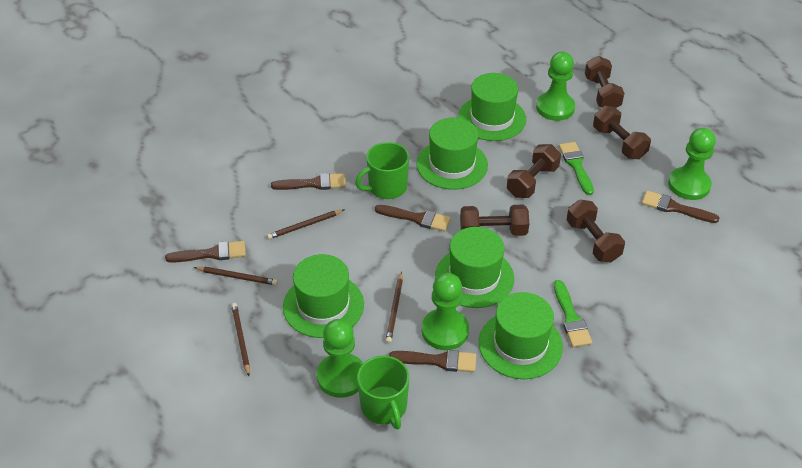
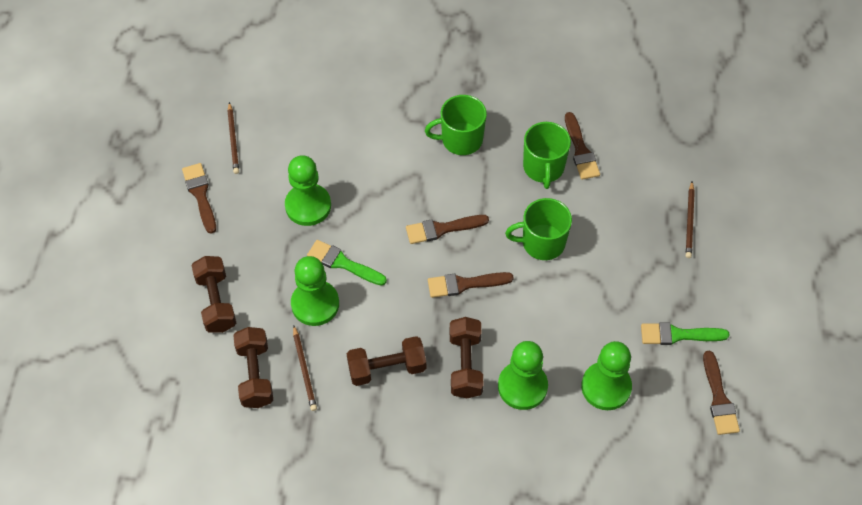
brown dumbbell: [460,205,529,236] [507,144,561,198] [567,199,625,262] [585,56,625,108] [593,106,651,159] = 5 -> [192,256,236,333] [233,327,273,408] [346,336,426,386] [450,317,484,398] = 4
brown pencil: [194,267,278,285] [231,303,250,376] [267,210,344,239] [385,272,403,343] = 4 -> [227,102,239,174] [293,326,317,411] [686,182,695,258] = 3
green hat: [283,254,364,338] [417,118,488,190] [435,227,514,308] [458,73,526,141] [479,292,563,379] = 5 -> none = 0
green mug: [355,142,409,199] [357,356,409,429] = 2 -> [425,95,487,155] [505,198,572,260] [523,122,571,189] = 3

